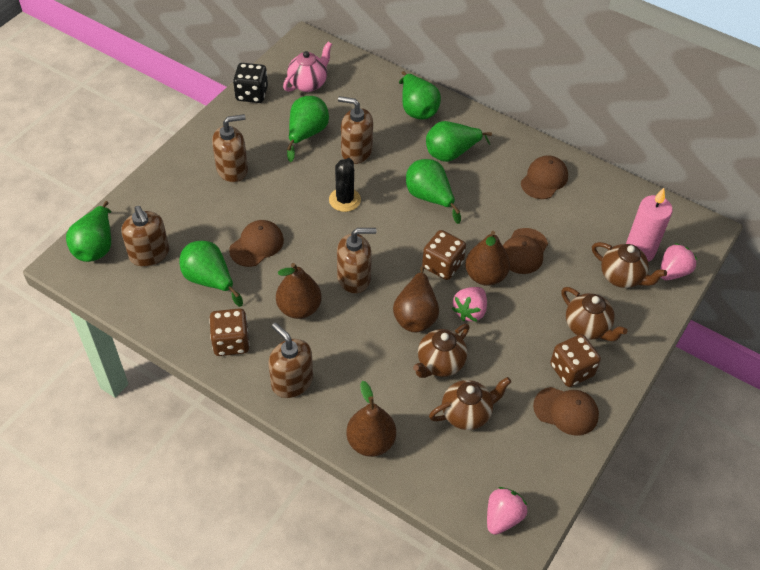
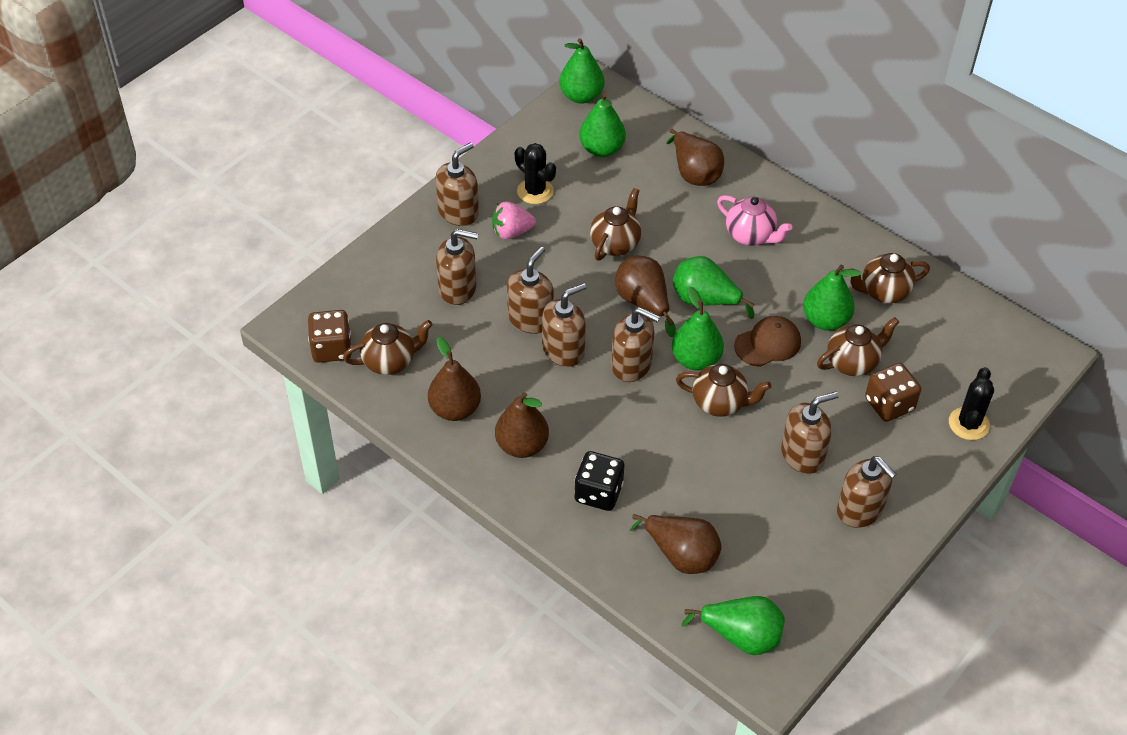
black cactus: [329,158,361,212] = 1 -> [515,143,556,204] [949,367,994,440] = 2
brown cap: [229,220,284,267] [503,228,548,274] [521,155,568,199] [533,387,599,436] = 4 -> [734,316,801,367] = 1
brown dice: [209,308,250,356] [422,230,466,280] [550,334,601,387] = 3 -> [308,310,352,363] [865,363,921,422] = 2
brown pear: [276,263,322,319] [346,381,396,457] [393,266,439,332] [465,231,510,286] = 4 -> [428,337,481,421] [495,392,549,458] [615,256,676,337] [630,514,722,574] [666,129,724,186] = 5
brown soap dispenser: [121,206,169,267] [212,114,248,182] [269,323,313,398] [337,228,376,293] [338,96,373,164] = 5 -> [436,142,479,226] [436,229,478,305] [507,247,554,334] [542,283,586,367] [611,307,660,382] [781,391,839,474] [837,456,897,528] = 7
brown teapot: [413,324,469,378] [429,377,511,430] [561,287,627,341] [592,242,667,288] = 4 -> [343,320,433,375] [590,188,641,261] [676,364,772,417] [817,317,899,376] [850,253,930,303] = 5
pink candle: [626,188,673,262] = 1 -> none = 0
pink strawberry: [452,287,487,322] [487,487,527,535] [660,243,697,280] = 3 -> [492,202,536,239] = 1

